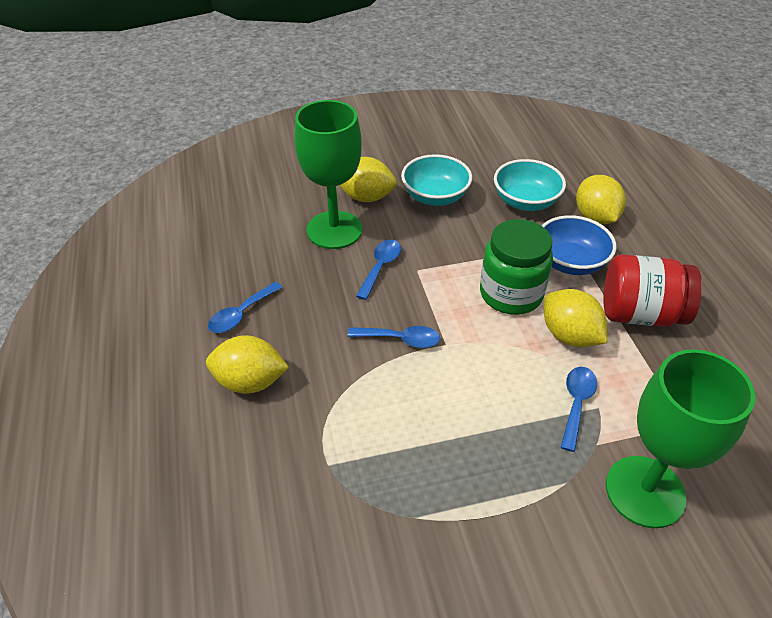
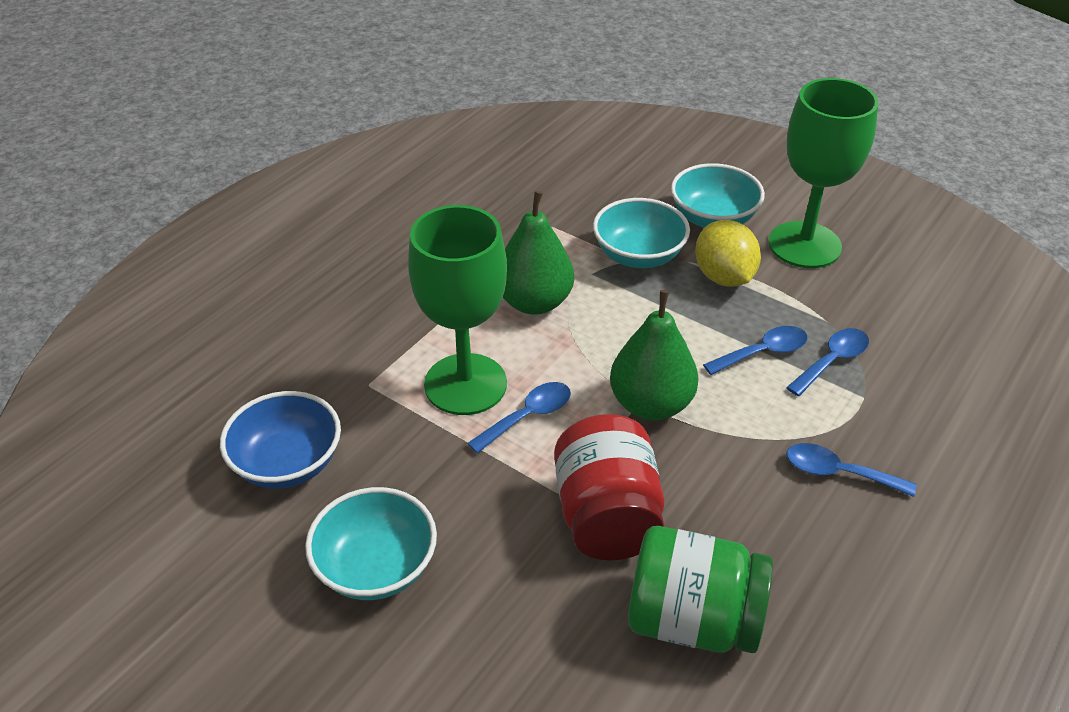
green pear: none = 0 -> [503,191,574,315] [610,290,698,420] = 2
turquoise bowl: [401,154,472,206] [494,159,566,211] = 2 -> [305,487,437,600] [593,198,690,268] [671,163,765,228] = 3
yellow lemon: [206,335,289,394] [340,157,397,202] [544,289,607,347] [576,175,626,225] = 4 -> [695,220,761,287] = 1

